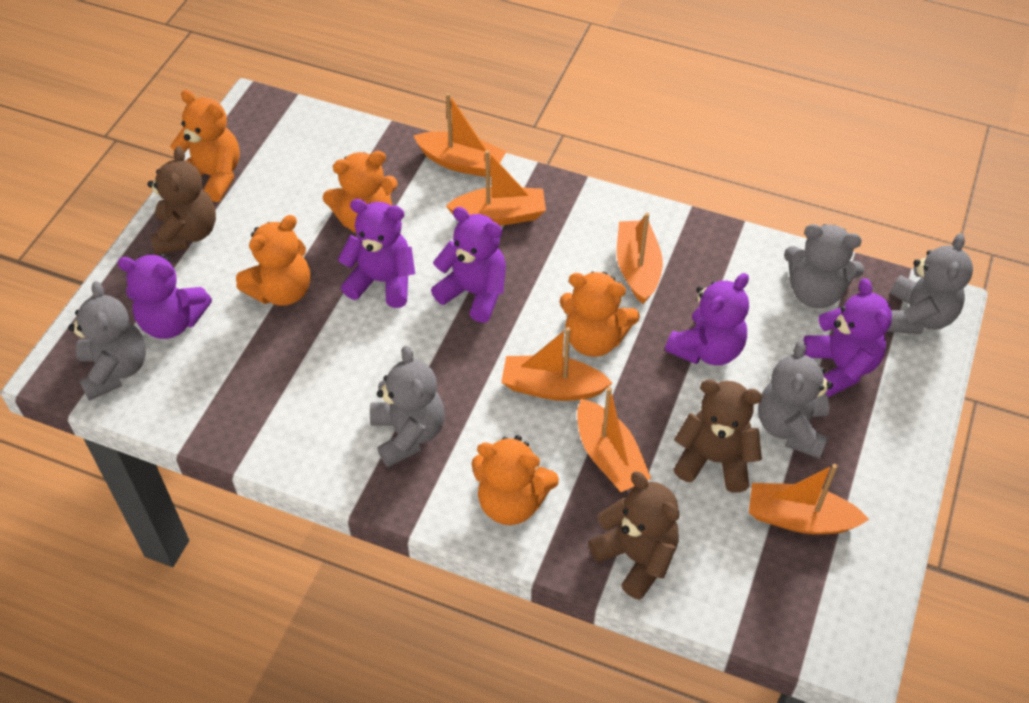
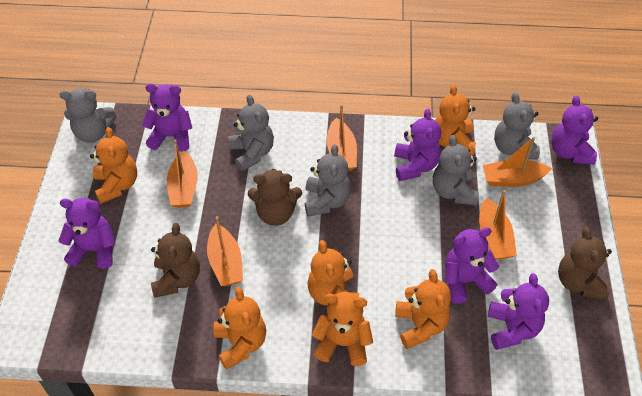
orange boat: [413,93,507,177] [446,150,546,226] [501,327,612,401] [577,387,651,492] [617,213,663,304] [749,464,869,535] = 6 -> [167,139,198,208] [207,216,243,286] [327,104,357,171] [479,190,517,260] [483,137,552,187] = 5
orange teddy bear: [170,90,240,202] [236,215,310,306] [323,151,398,233] [471,435,559,525] [560,271,640,357] = 5 -> [90,127,137,204] [214,287,266,370] [308,240,359,305] [312,292,373,366] [395,269,451,349] [435,85,476,156] = 6
purple teddy bear: [117,254,212,339] [338,199,415,308] [431,207,506,323] [665,273,749,365] [803,278,892,397] = 5 -> [58,198,115,269] [142,84,192,152] [394,109,441,181] [445,227,499,304] [488,273,549,350] [551,96,598,165] = 6

